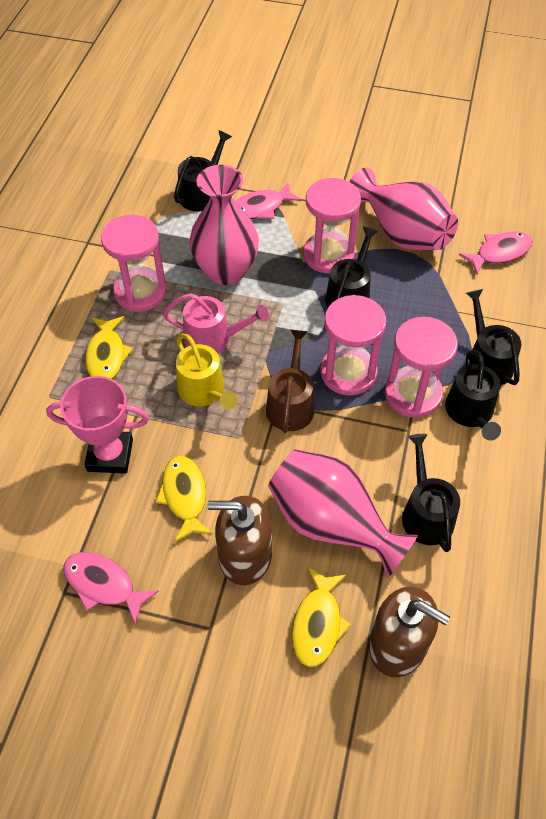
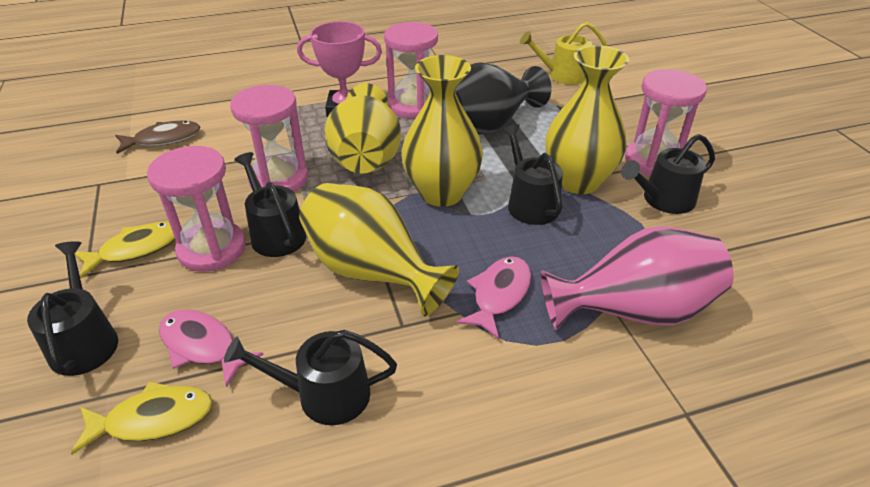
black vase: none = 0 -> [455,62,552,134] = 1
brown fish: none = 0 -> [115,121,200,154] = 1
brown soap dispenser: [208,496,272,585] [369,587,450,677] = 2 -> none = 0
brown watering can: [266,330,314,433] = 1 -> none = 0
pink fish: [64,552,159,625] [235,182,302,219] [459,232,532,274] = 3 -> [159,309,264,388] [456,256,531,339] = 2
pink vase: [189,165,259,285] [268,449,418,578] [350,168,458,250] = 3 -> [541,226,734,331] = 1
pink watering can: [163,293,269,354] = 1 -> none = 0
yellow fish: [85,316,133,379] [155,456,213,542] [292,567,351,667] = 3 -> [71,381,213,455] [75,222,175,278] = 2
yellow vase: none = 0 -> [299,183,459,316] [325,83,401,173] [401,55,483,207] [546,45,629,194] = 4

